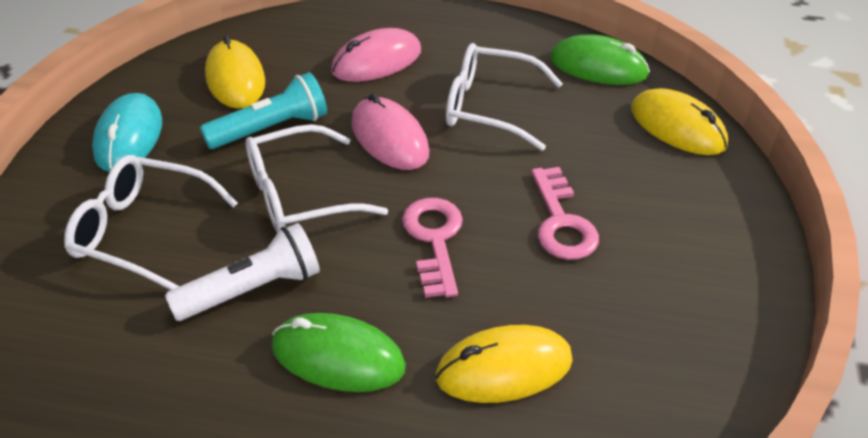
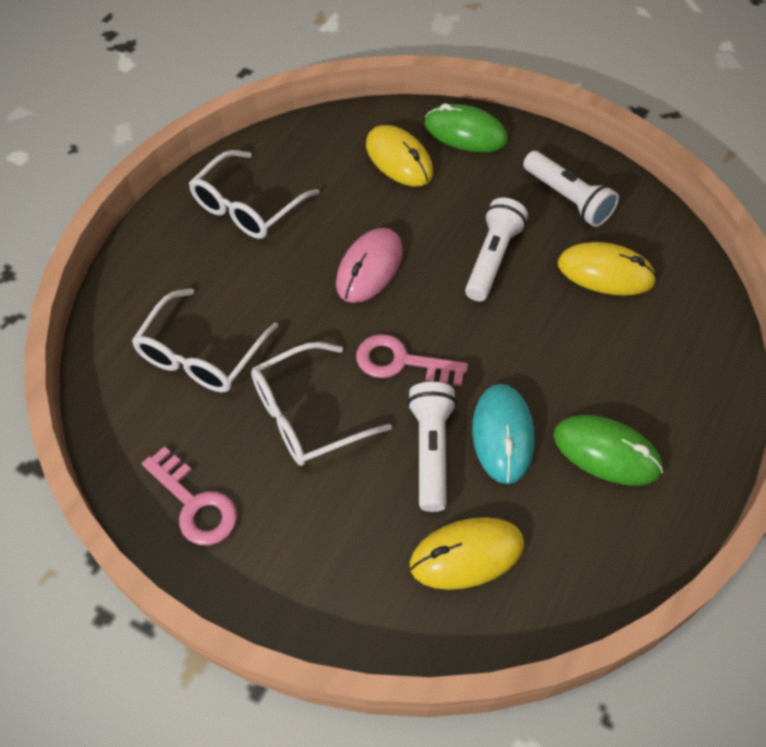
pink mouse: [331,28,421,82] [351,93,430,170] = 2 -> [336,228,403,303] = 1
turquoise flashlight: [200,72,327,149] = 1 -> none = 0
white flashlight: [165,223,320,321] = 1 -> [407,382,457,512] [465,198,528,301] [523,151,619,227] = 3

